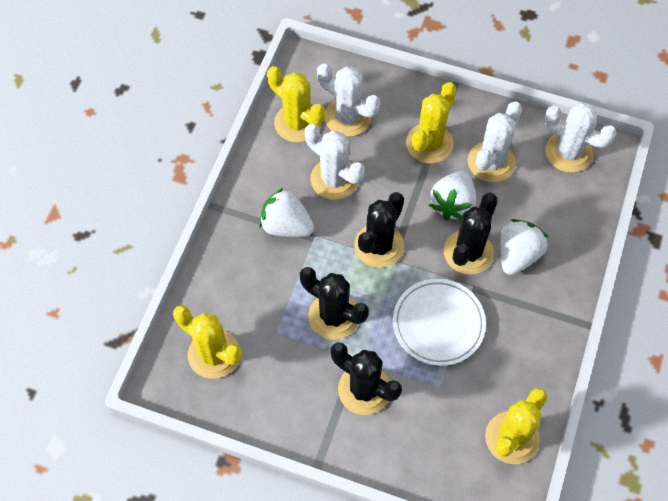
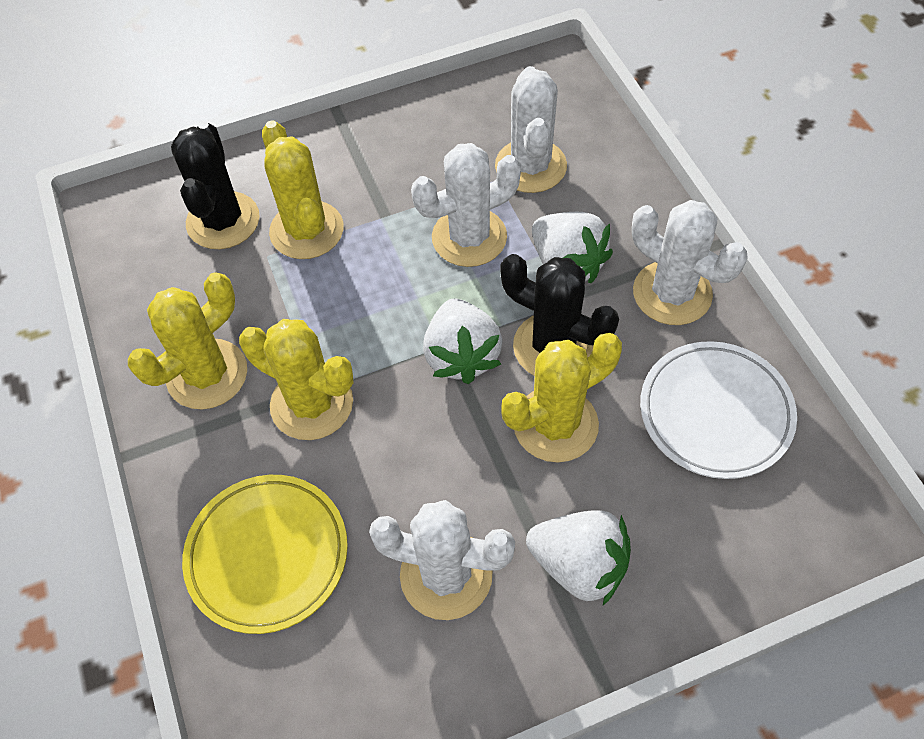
black cactus: [300,267,369,340] [331,342,402,415] [354,192,404,268] [444,193,498,275] = 4 -> [171,121,260,249] [500,254,619,376] = 2
yellow plate: none = 0 -> [182,475,348,634] = 1

